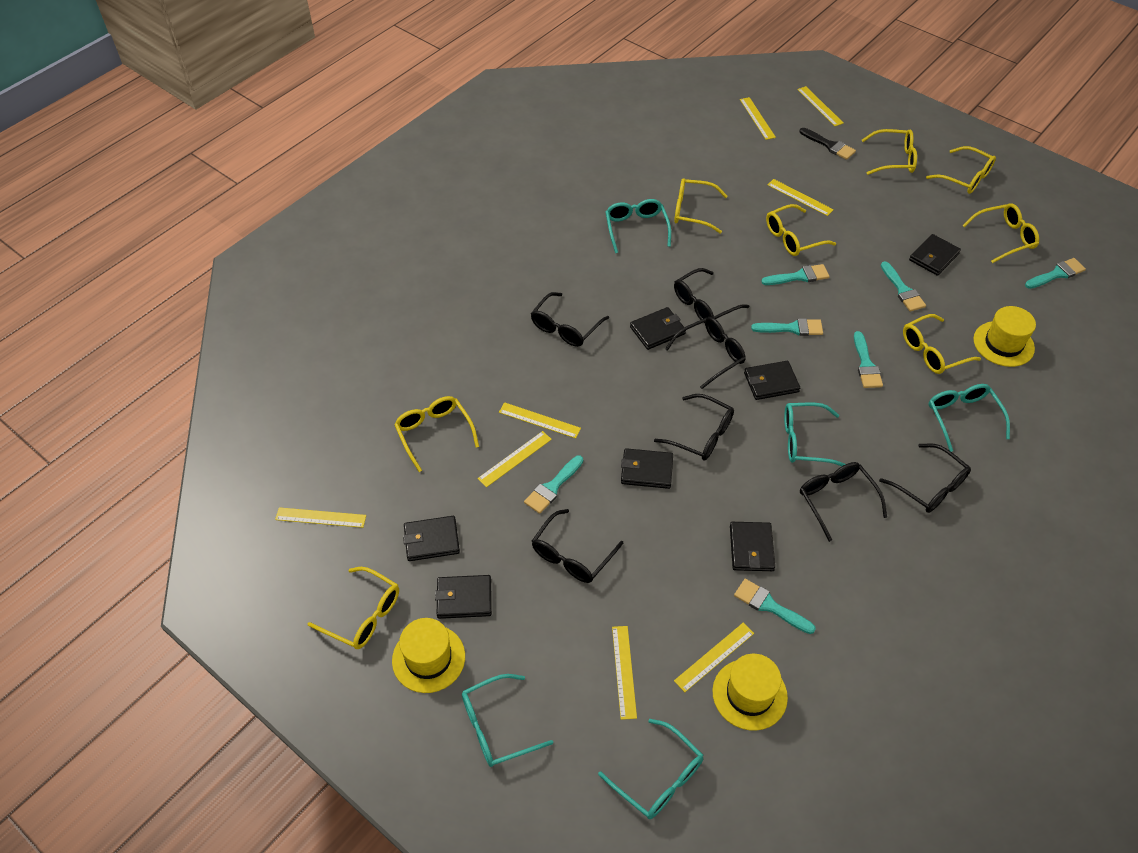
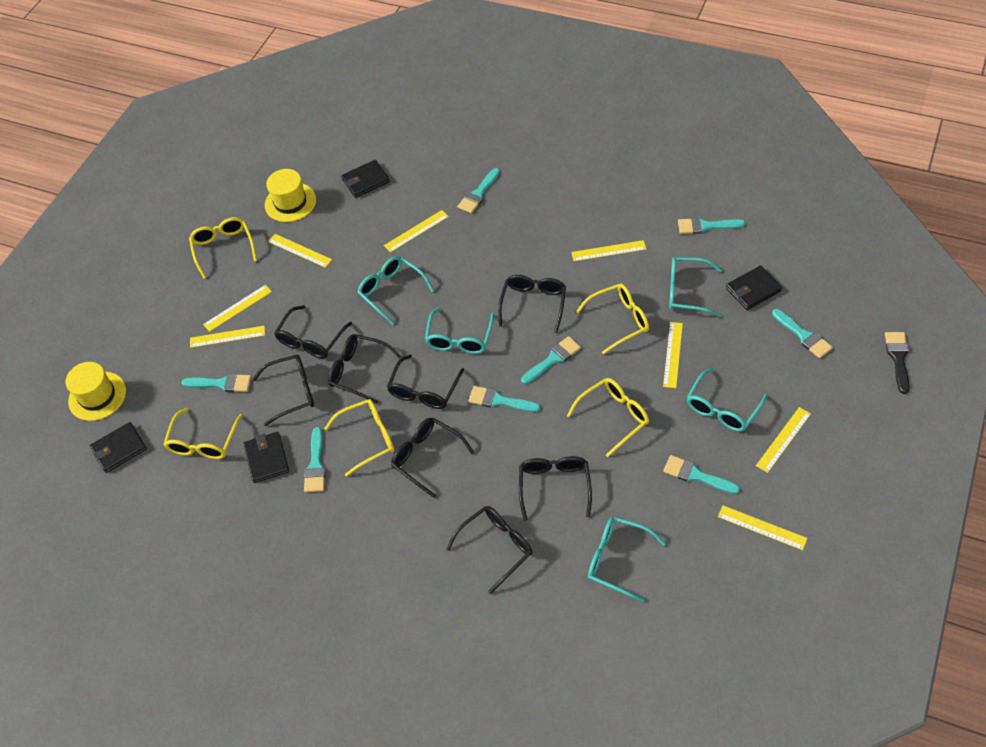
black glasses: [531,292,609,347] [532,509,623,583] [654,394,734,461] [665,317,745,389] [674,268,749,323] [800,462,887,542] [879,443,971,513] = 7 -> [253,355,314,426] [274,305,352,358] [328,334,402,404] [387,355,464,409] [391,418,474,498] [446,506,533,594] [498,275,566,333] [519,456,592,521] = 8
black wallet: [403,516,460,561] [435,575,492,619] [621,448,673,489] [630,307,686,350] [730,522,775,571] [744,361,800,400] [909,234,961,276] = 7 -> [90,422,147,473] [243,432,289,483] [341,160,390,198] [726,266,782,310] = 4
turquoise brush: [524,456,583,514] [734,579,816,634] [751,318,823,336] [761,264,830,285] [854,331,883,388] [881,261,926,312] [1025,258,1086,289] = 7 -> [182,374,251,392] [304,427,326,493] [457,168,500,213] [468,386,540,412] [521,336,581,384] [663,455,740,494] [678,217,745,234] [772,309,833,358] = 8
yellow glasses: [308,567,399,649] [394,396,479,472] [674,178,727,234] [766,204,836,256] [862,129,917,175] [903,314,981,374] [926,146,996,194] [963,203,1039,263] = 8 -> [163,408,243,459] [189,217,257,278] [324,399,394,477] [567,378,649,457] [576,284,649,354] = 5
yellow hat: [392,618,465,693] [712,654,788,731] [973,306,1036,367] = 3 -> [66,362,126,421] [265,169,316,222] = 2

